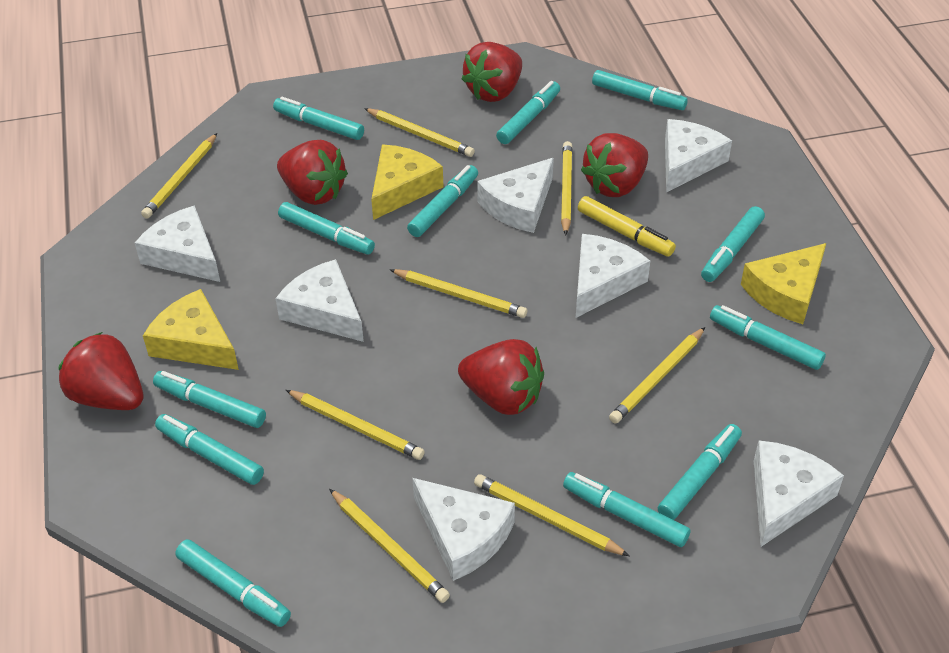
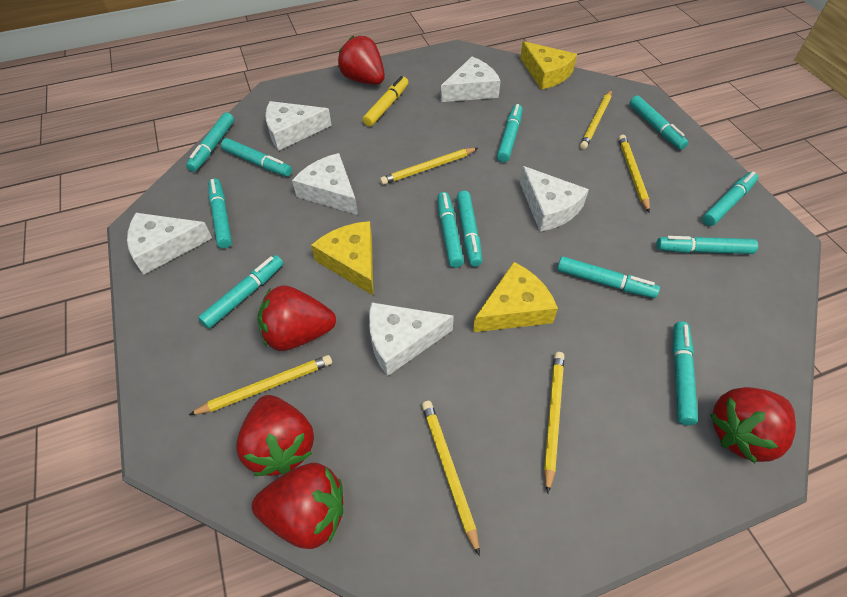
white cheese: [135,206,220,282] [275,259,364,342] [412,478,515,581] [477,158,554,233] [576,234,650,318] [665,119,732,192] [754,440,844,547] = 7 -> [127,213,212,275] [265,101,332,151] [292,153,358,215] [369,302,454,376] [441,57,501,102] [520,166,589,232] = 6
yellow pencil: [141,133,217,219] [286,390,425,460] [329,489,450,603] [364,108,475,157] [390,269,527,318] [474,474,630,556] [561,141,573,236] [609,327,705,423] = 8 -> [189,355,332,415] [380,148,478,185] [422,401,480,556] [544,352,564,494] [580,89,612,150] [618,135,650,213] = 6

